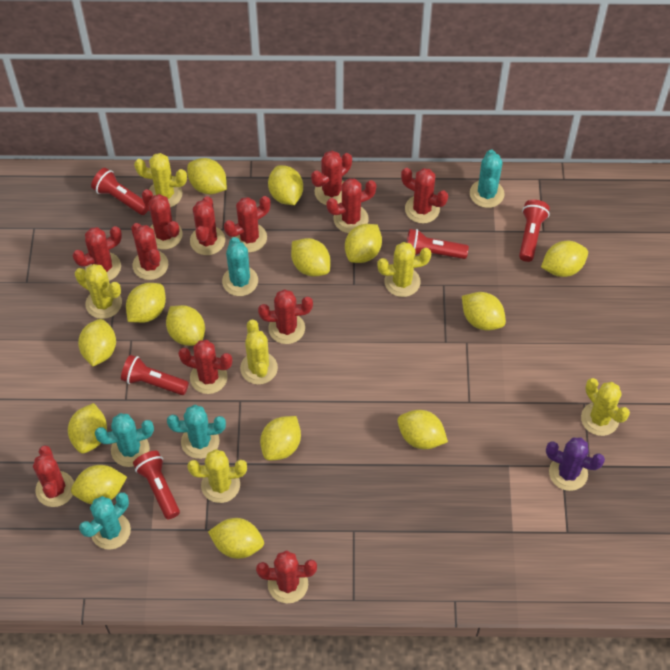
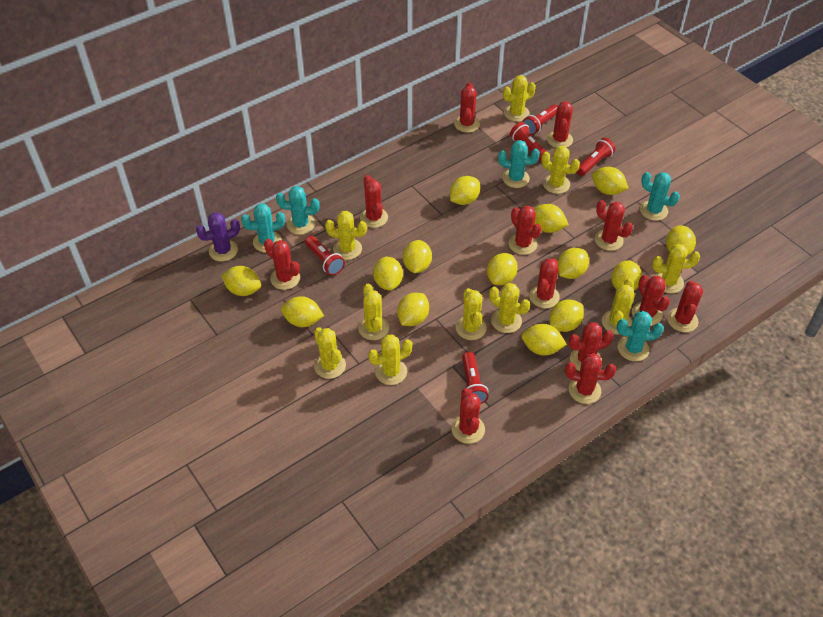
yellow cactus: [75,264,122,319] [134,153,187,207] [187,449,247,503] [240,319,278,384] [377,242,431,297] [581,378,630,436] = 6 -> [314,327,346,379] [325,211,367,260] [358,284,389,340] [368,334,412,385] [456,288,487,340] [489,283,530,333] [503,75,536,122] [541,146,580,194] [602,279,635,335] [652,244,700,294] = 10

